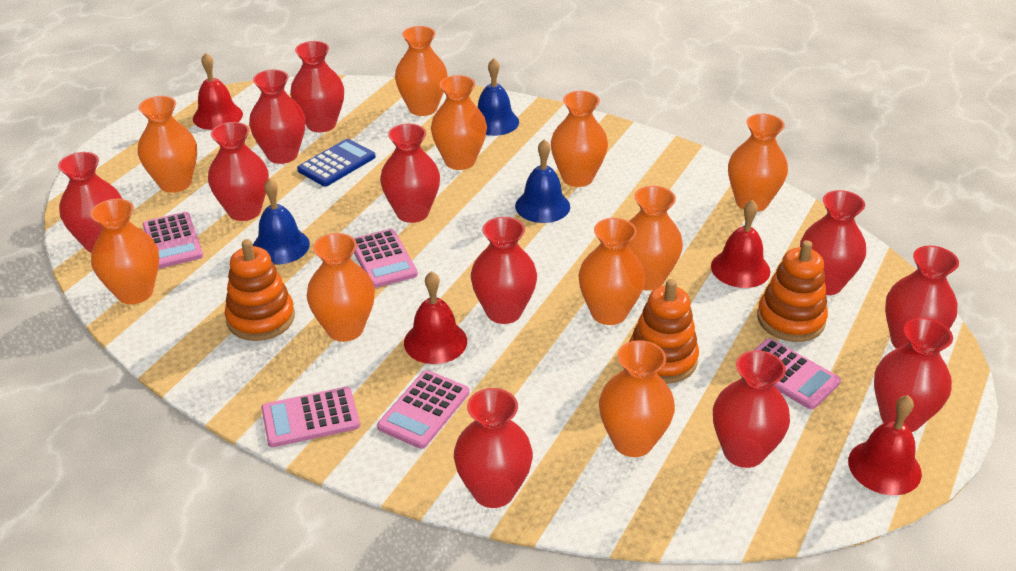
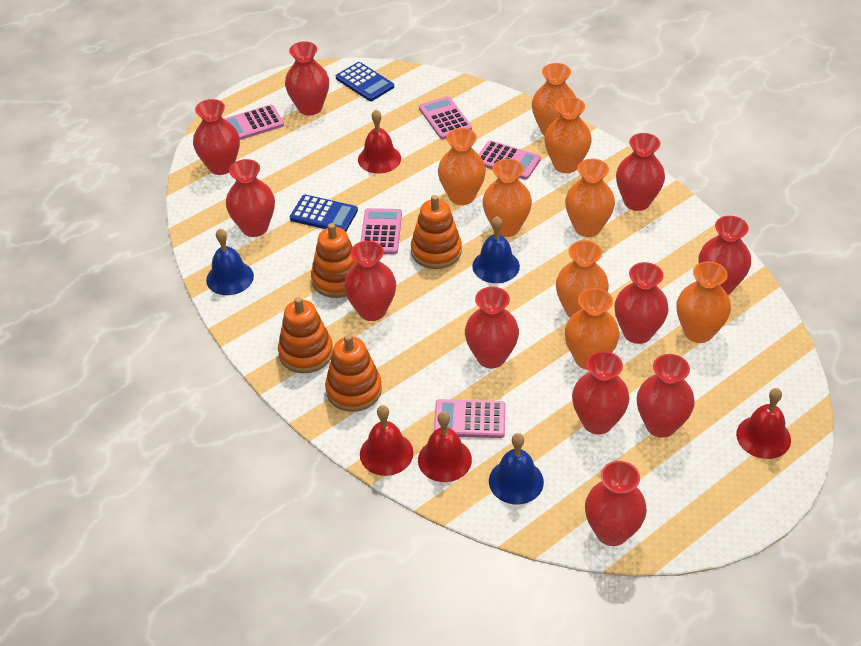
blue calculator: [297,139,376,186] = 1 -> [290,195,358,231] [336,62,394,101] = 2
orange stacking toy: [225,239,295,341] [629,279,699,384] [757,240,828,342] = 3 -> [278,297,333,373] [311,223,357,298] [325,334,382,412] [411,195,462,269] = 4
orange vase: [91,199,159,304] [138,96,197,193] [307,233,375,342] [395,26,447,116] [431,75,487,170] [551,91,608,187] [578,218,645,325] [599,340,675,457] [628,186,683,290] [728,114,788,212] = 10 -> [438,128,486,205] [482,159,532,237] [532,63,576,136] [544,97,592,173] [556,240,609,318] [565,159,615,237] [565,288,620,370] [676,261,731,343] = 8

